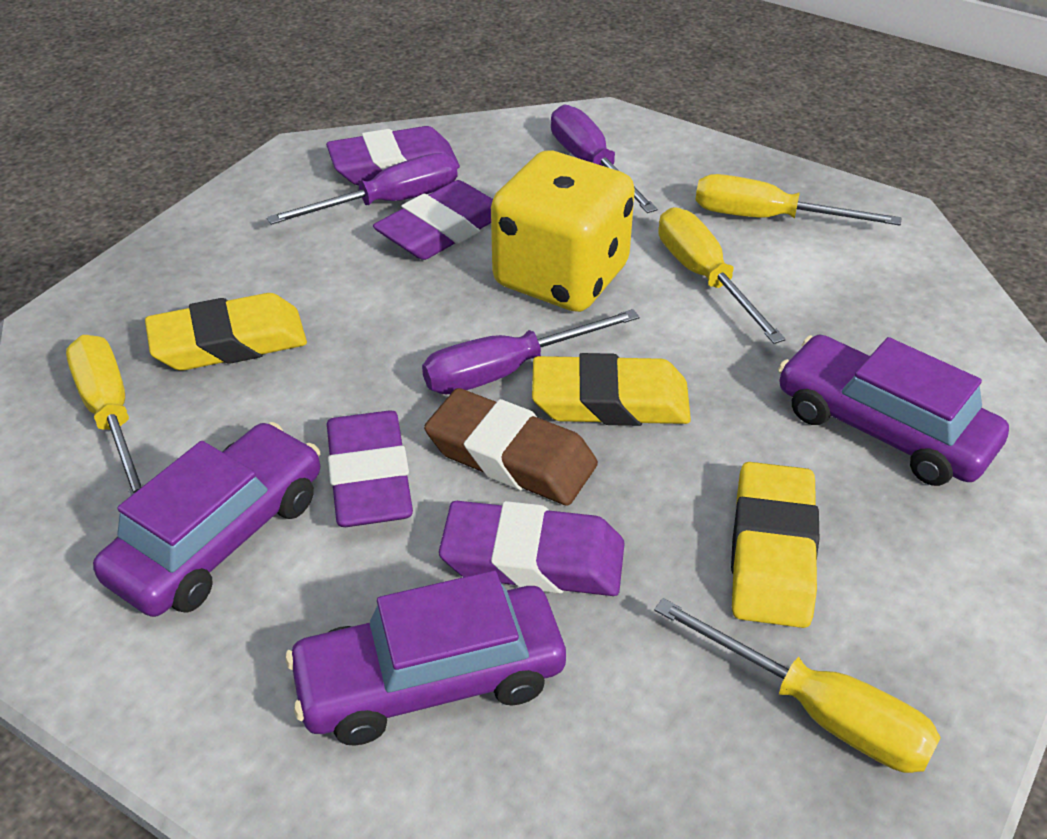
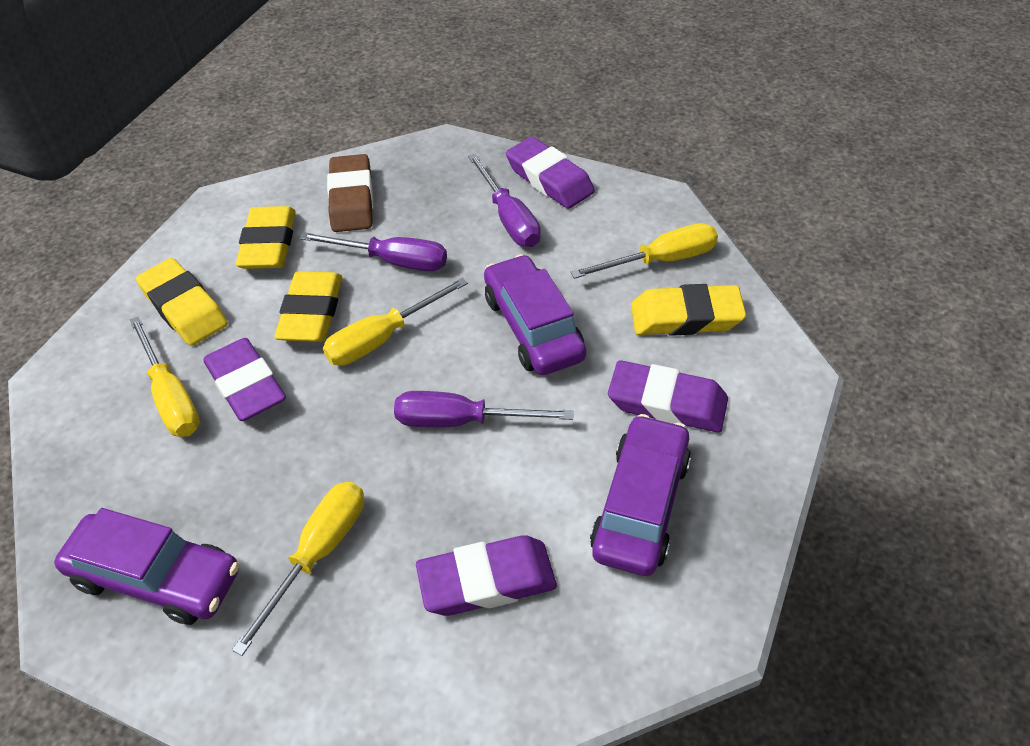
yellow dice: [491,150,635,312] = 1 -> none = 0
yellow eraser: [145,293,307,371] [532,353,691,426] [731,462,819,628] = 3 -> [136,258,228,346] [236,206,295,269] [274,271,342,342] [631,284,746,336] = 4

